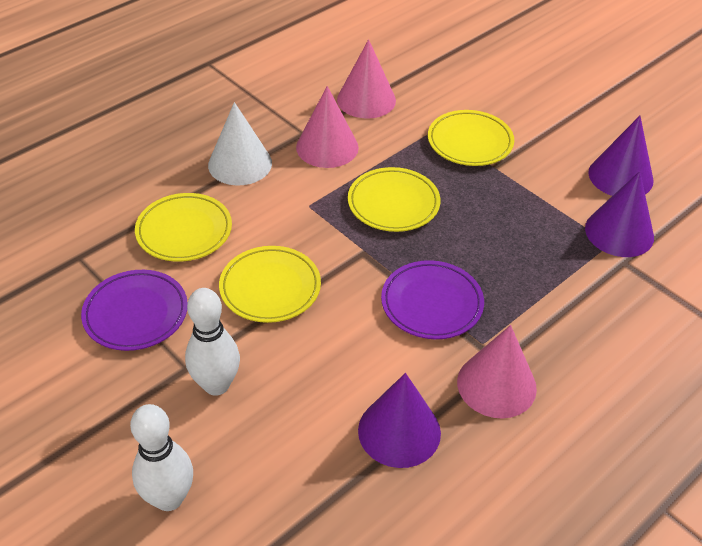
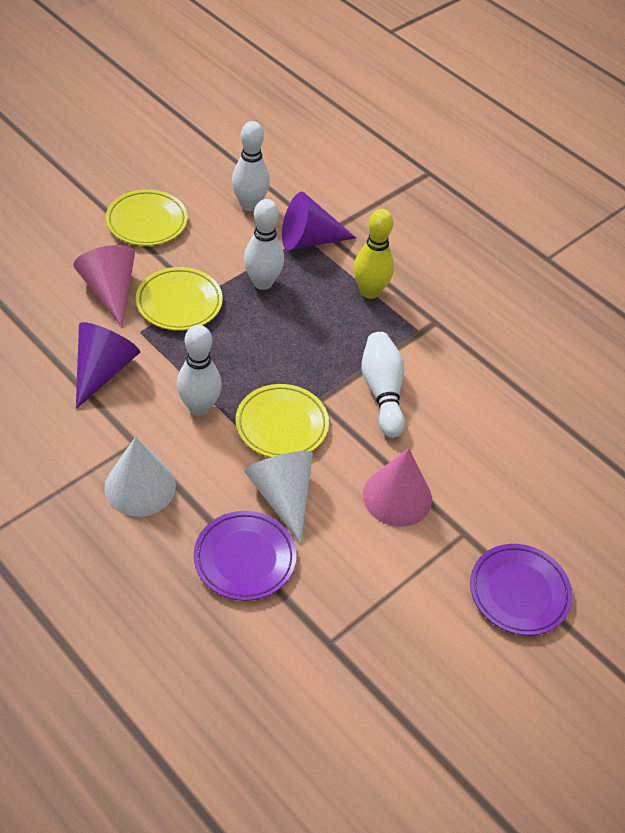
pink cone: [296,86,359,168] [337,39,396,119] [457,325,537,419] = 3 -> [73,245,135,328] [363,448,432,527] = 2
purple cone: [358,373,441,468] [585,171,654,257] [588,116,653,196] = 3 -> [76,322,140,409] [282,192,356,250] = 2
white bowling pin: [130,404,193,511] [185,288,240,396] = 2 -> [177,325,222,416] [232,121,270,211] [244,199,284,290] [361,332,405,438] = 4
white cone: [208,102,272,186] = 1 -> [105,436,176,517] [244,451,313,544] = 2
yellow bowling pin: none = 0 -> [354,209,394,299] = 1
yellow plate: [135,193,232,262] [219,246,321,323] [348,167,440,232] [428,110,514,166] = 4 -> [106,189,188,246] [136,267,223,331] [236,384,329,458] = 3

